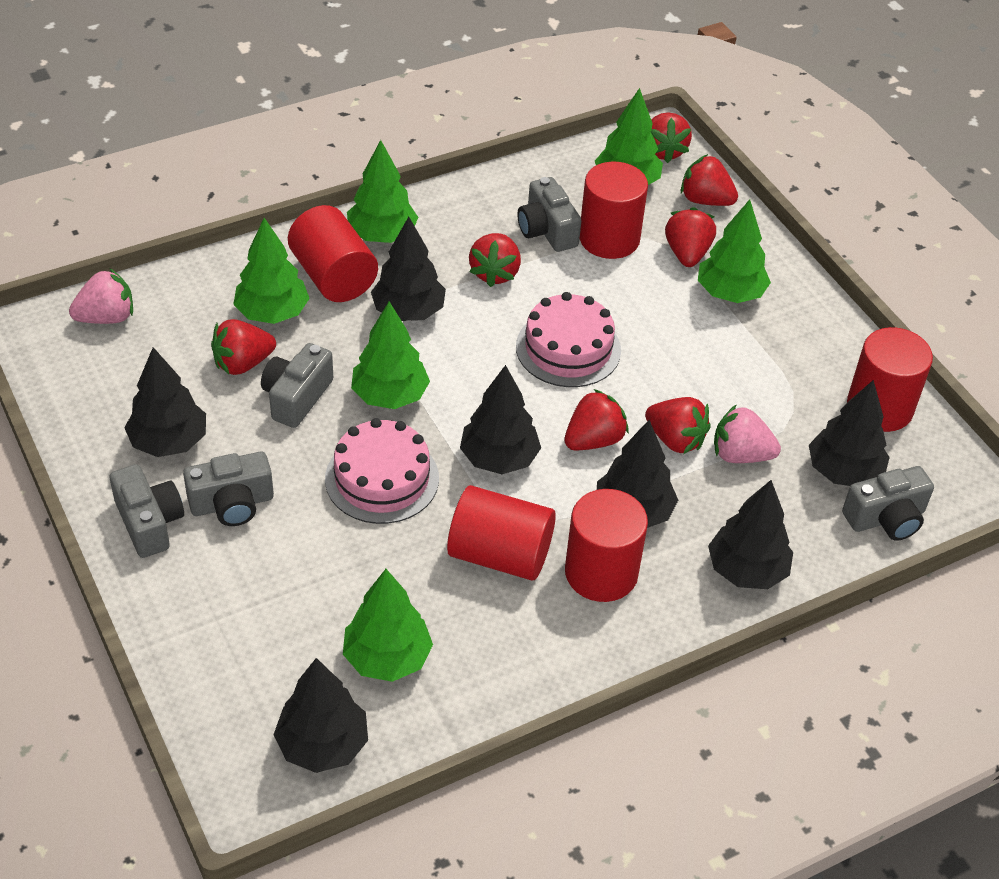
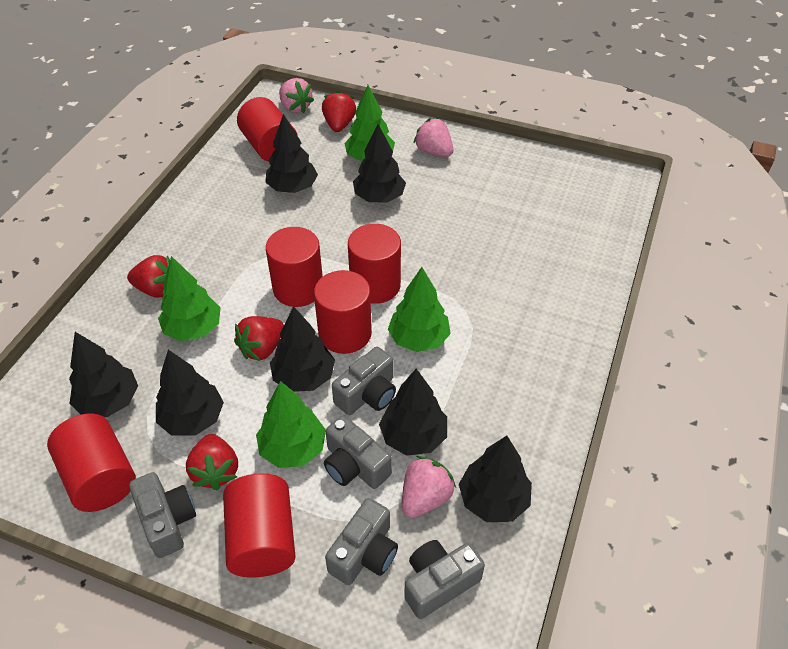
green tree: [233,218,310,324] [343,569,433,682] [347,140,418,243] [351,302,430,409] [595,88,663,185] [698,199,771,303] = 6 -> [158,256,221,341] [256,381,326,468] [344,85,395,161] [388,267,451,352] = 4
pink cake: [325,418,439,524] [516,292,621,387] = 2 -> none = 0
pink strawberry: [69,268,133,324] [714,404,781,463] = 2 -> [279,78,314,113] [402,456,456,518] [413,118,453,157] = 3
red cylinder: [288,205,378,302] [447,485,556,581] [565,489,648,602] [580,162,648,259] [847,327,933,432] = 5 -> [47,413,136,512] [223,473,296,578] [237,97,298,162] [266,227,323,307] [314,270,372,354] [348,224,401,304] = 6
red strawberry: [211,319,276,375] [469,233,521,287] [564,389,629,450] [645,397,711,454] [651,112,692,163] [665,207,716,267] [681,154,738,206] = 7 -> [127,255,170,297] [186,434,238,490] [234,316,284,361] [322,91,356,132] = 4

